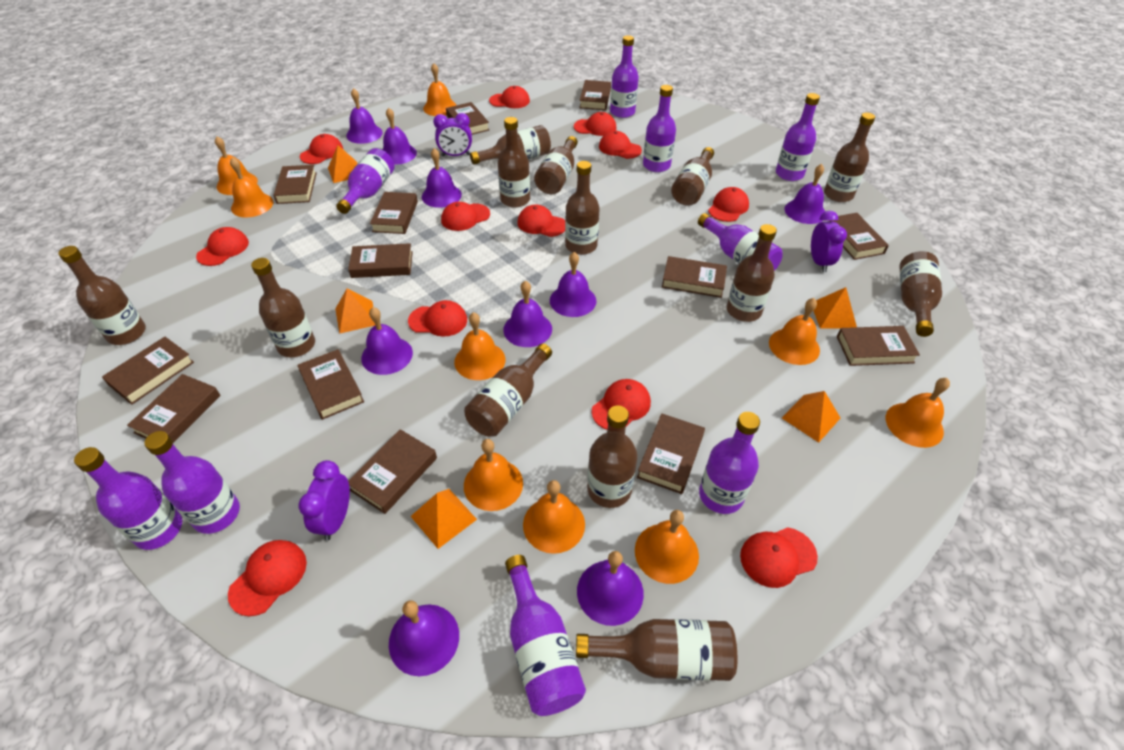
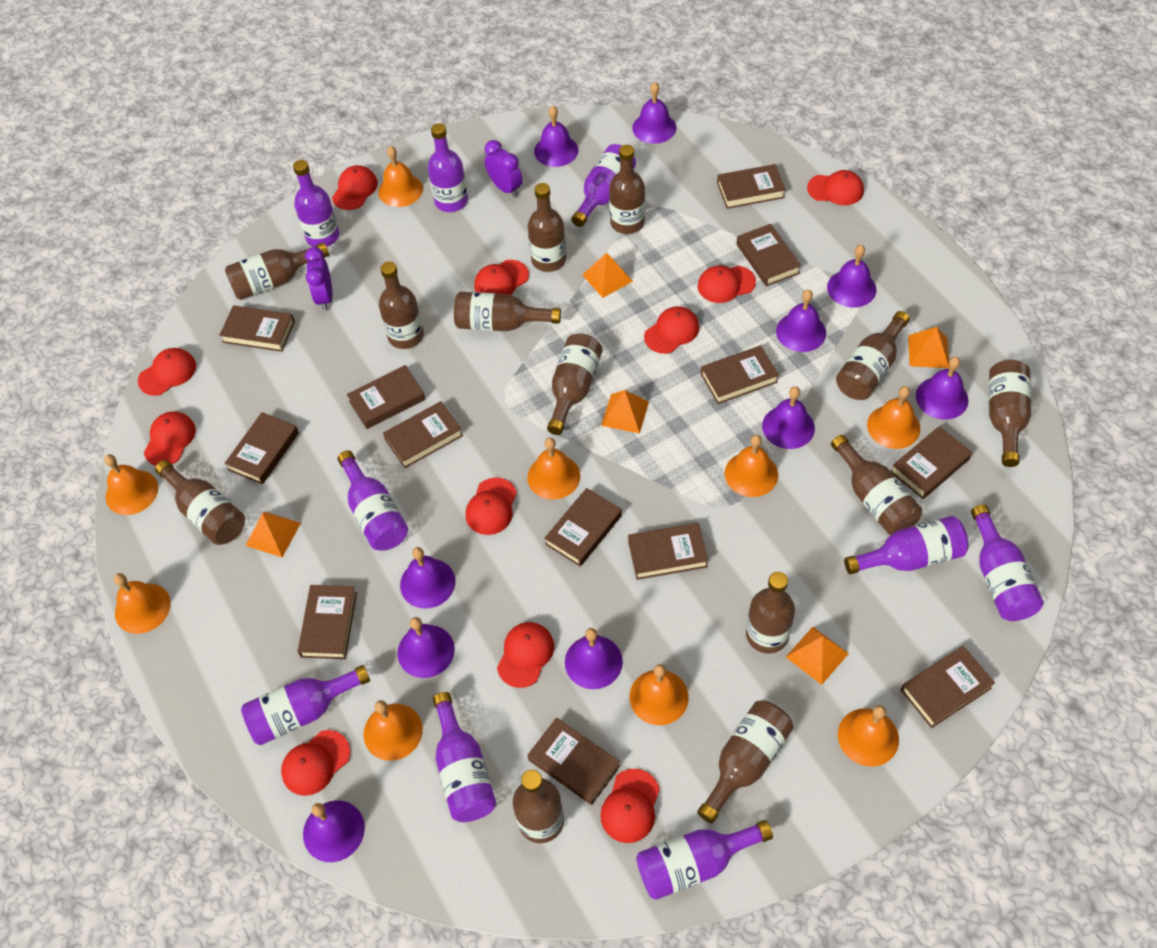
purple bell: [346,88,383,144] [361,307,413,375] [382,108,417,165] [389,601,459,676] [422,148,462,208] [503,281,552,347] [550,252,597,317] [577,551,644,626] [785,164,825,224] = 9 -> [303,800,365,862] [398,617,455,678] [400,547,455,609] [534,106,578,167] [565,628,623,689] [632,82,676,144] [762,386,815,449] [776,290,826,352] [827,245,876,307] [916,357,969,419] = 10
purple clock: [299,460,350,541] [433,113,472,156] [811,211,847,272] = 3 -> [305,247,333,311] [485,140,522,197] = 2
red cap: [196,227,249,266] [228,540,307,616] [300,134,343,164] [408,300,467,337] [441,202,490,231] [489,86,530,108] [517,205,565,237] [574,112,616,136] [592,379,651,430] [599,131,642,159] [708,187,749,222] [740,527,818,588] = 12 -> [138,348,196,396] [144,411,196,466] [281,730,350,796] [332,165,378,210] [465,478,517,535] [474,260,529,295] [497,622,554,688] [600,769,660,843] [644,306,699,354] [698,265,756,303] [807,170,864,205] = 11

